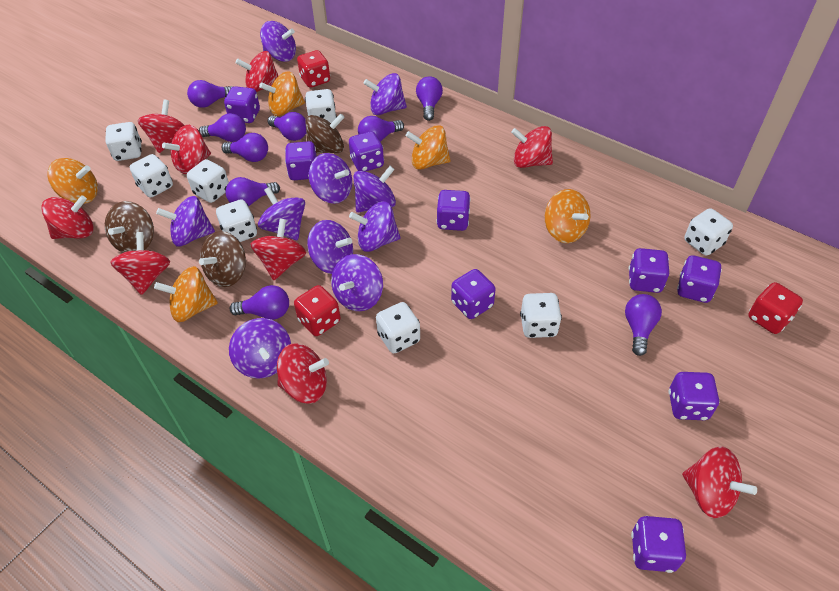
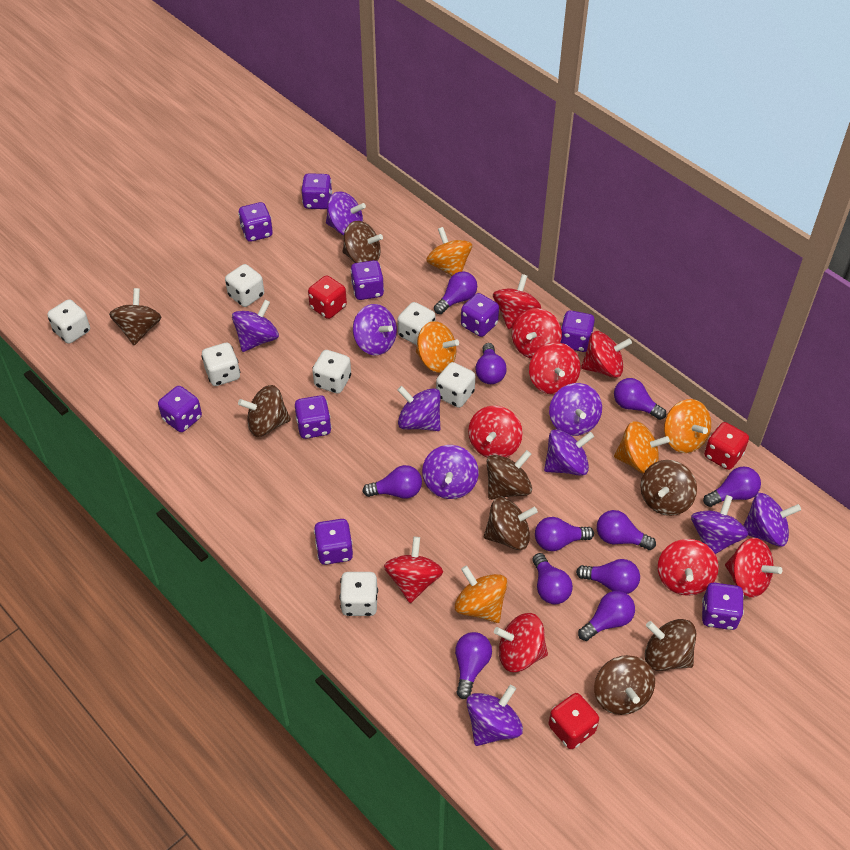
brown spinning top: [105,201,154,253] [199,231,246,287] [305,113,345,153] = 3 -> [109,288,162,345] [238,385,291,437] [342,221,383,263] [484,497,538,550] [487,450,532,500] [594,655,655,715] [640,460,697,516] [644,619,696,671] = 8
purple light bulb: [187,80,233,108] [199,113,246,142] [222,133,268,162] [225,177,280,206] [230,285,289,320] [267,112,306,141] [358,116,404,142] [416,76,443,121] [625,294,662,356] = 9 -> [362,465,422,498] [434,271,477,314] [455,632,492,699] [475,343,507,384] [532,553,573,604] [535,517,594,551] [576,559,640,594] [578,591,635,641] [597,510,656,550] [614,378,666,420] [703,467,761,507] = 11
white dice: [105,122,142,161] [130,154,173,197] [187,159,229,203] [216,199,257,242] [305,89,337,123] [376,302,420,353] [520,293,562,338] [684,208,733,256] = 8 -> [47,299,90,344] [201,343,240,386] [225,264,264,307] [312,350,351,393] [339,572,378,616] [397,302,435,345] [436,362,475,408] = 7

